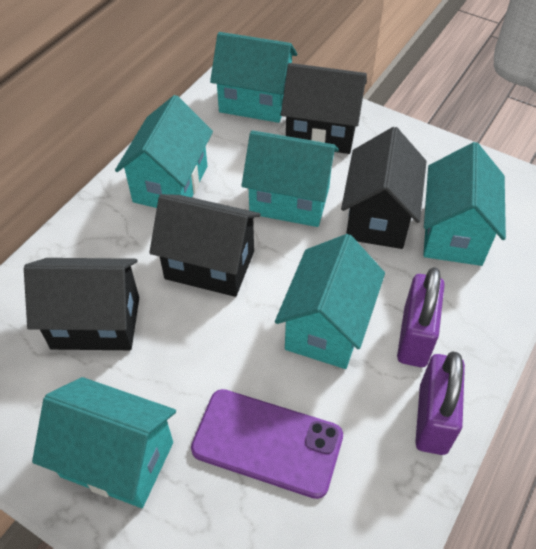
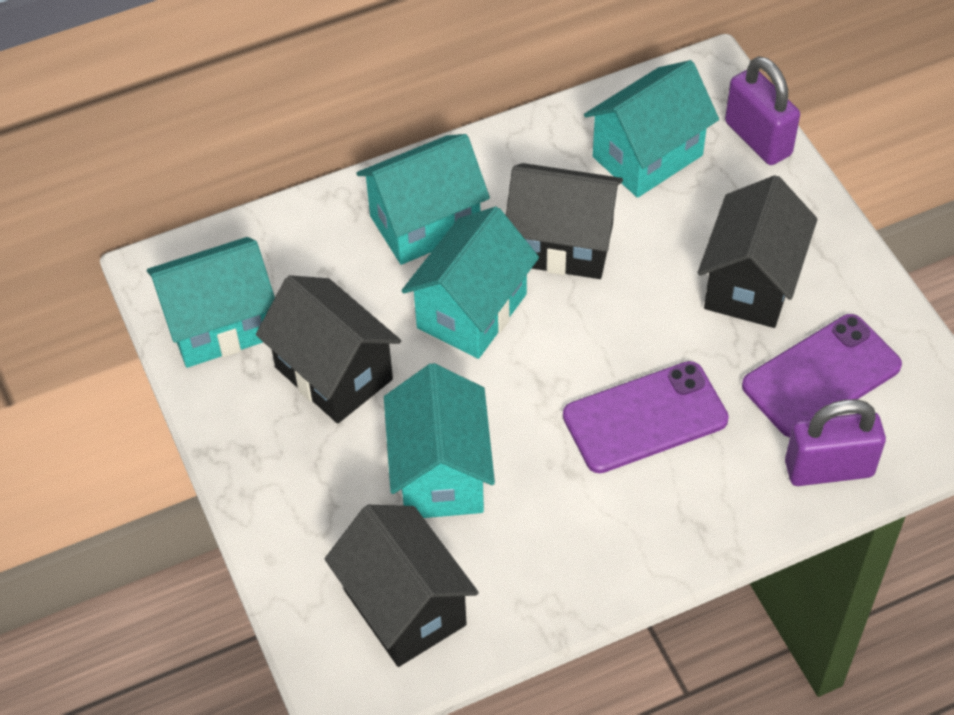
purple phone: [191,389,343,499] = 1 -> [563,361,729,473] [742,314,902,437] = 2
turquoise house: [32,377,176,508] [115,95,213,208] [210,32,298,123] [242,130,339,227] [275,234,385,369] [423,142,506,266] = 6 -> [147,237,275,368] [356,134,490,265] [384,363,495,518] [401,207,539,359] [584,60,719,198] = 5

